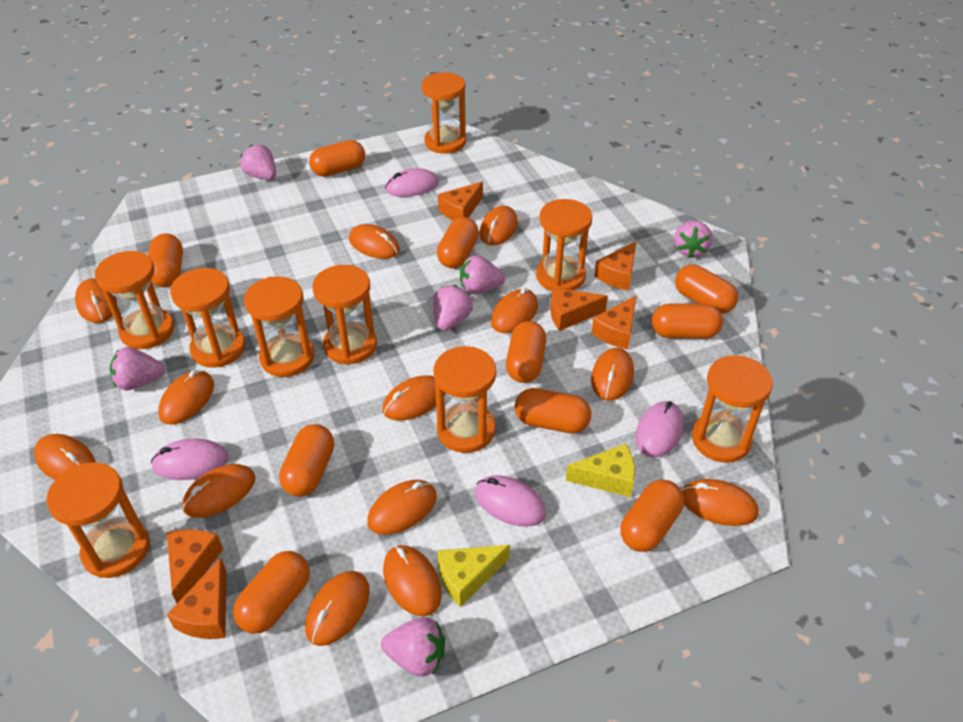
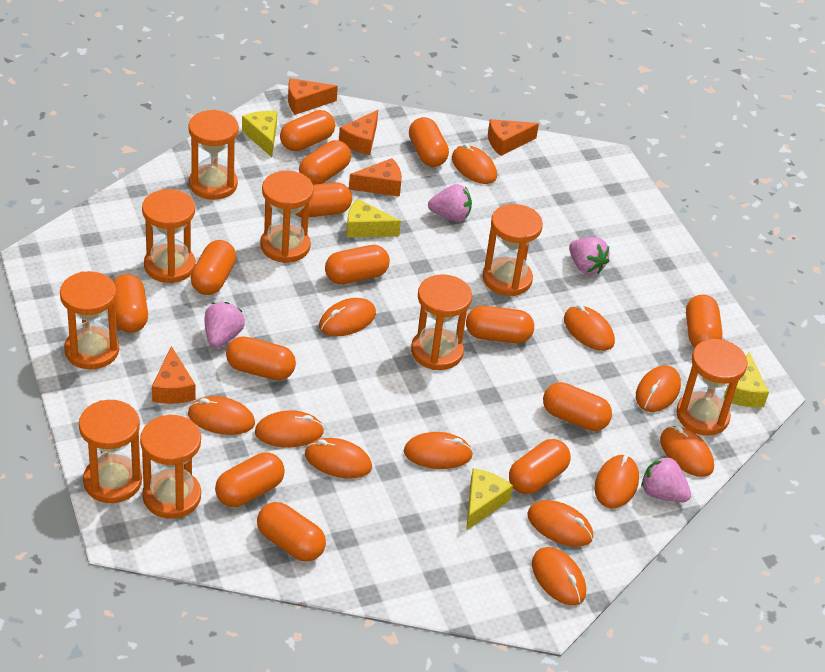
orange capsule: [148,233,183,287] [233,551,310,634] [279,424,334,497] [309,140,365,177] [437,217,479,269] [506,321,546,383] [515,388,591,433] [620,480,684,552] [652,303,723,339] [675,265,738,314] = 10 -> [113,274,148,333] [191,240,236,295] [215,452,285,507] [226,336,296,380] [257,502,326,562] [280,110,335,151] [295,182,352,218] [299,140,351,185] [325,245,390,284] [409,117,449,167] [466,306,534,343] [509,439,571,494] [543,382,612,431] [686,295,723,347] = 14
orange cheese: [166,529,223,603] [167,558,227,639] [438,182,483,221] [550,288,608,331] [591,295,637,349] [595,241,637,290] = 6 -> [152,346,196,404] [288,78,338,115] [339,110,378,155] [349,158,402,197] [488,119,539,156] = 5
orange mouse: [34,434,96,480] [75,278,117,323] [158,370,214,425] [182,464,255,517] [305,571,370,646] [349,224,400,259] [367,480,437,535] [382,375,445,421] [383,545,442,616] [479,206,518,246] [491,287,538,333] [591,348,634,401] [681,479,759,526] = 13 -> [188,396,255,435] [255,410,324,447] [305,438,372,479] [319,298,376,336] [404,432,473,469] [452,143,497,184] [527,500,593,547] [532,547,586,605] [564,305,615,351] [594,455,639,508] [636,365,681,412] [660,426,714,477] = 12
pink mouse: [151,439,228,480] [385,168,439,197] [475,475,546,527] [636,401,684,458] = 4 -> none = 0
pink strawberry: [110,347,165,390] [240,145,276,180] [381,617,445,677] [433,285,473,331] [460,255,505,294] [674,221,712,258] = 6 -> [204,302,245,348] [428,184,472,222] [569,237,609,275] [642,456,691,502] = 4
yellow cheese: [437,545,510,607] [566,443,635,497] = 2 -> [242,111,277,157] [346,199,401,238] [466,468,513,531] [724,352,769,407] = 4

